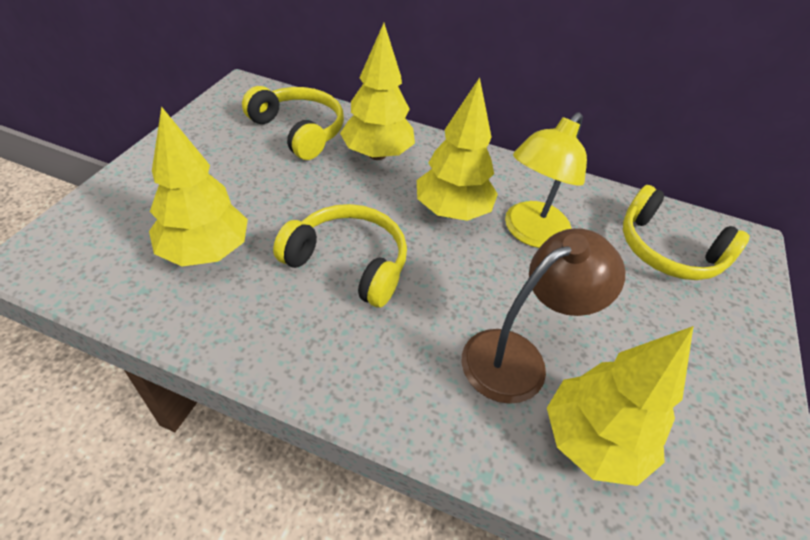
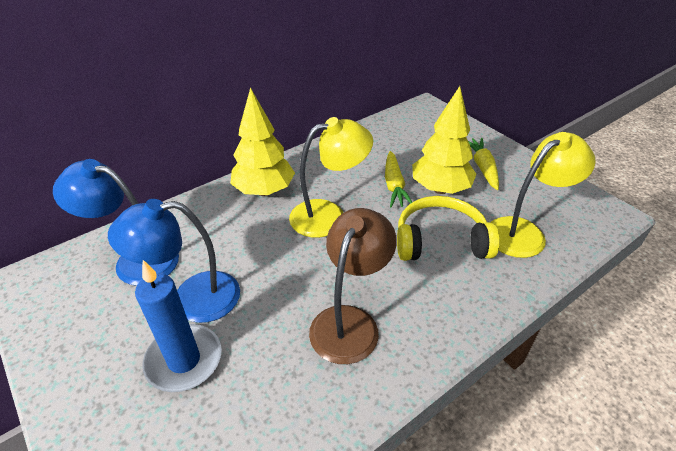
blue candle: none = 0 -> [135,260,222,392] = 1
blue lamp: none = 0 -> [53,159,179,286] [108,199,240,323] = 2
yellow carrot: none = 0 -> [385,151,412,207] [468,138,499,190] = 2
yellow headphones: [242,86,344,160] [273,204,407,308] [623,185,750,280] = 3 -> [397,196,500,261] = 1
yellow lamp: [505,112,587,248] = 1 -> [289,117,373,238] [491,132,596,258] = 2
yellow tree: [149,106,248,267] [340,23,415,160] [417,77,498,221] [547,326,693,486] = 4 -> [230,87,295,196] [412,86,477,194] = 2

